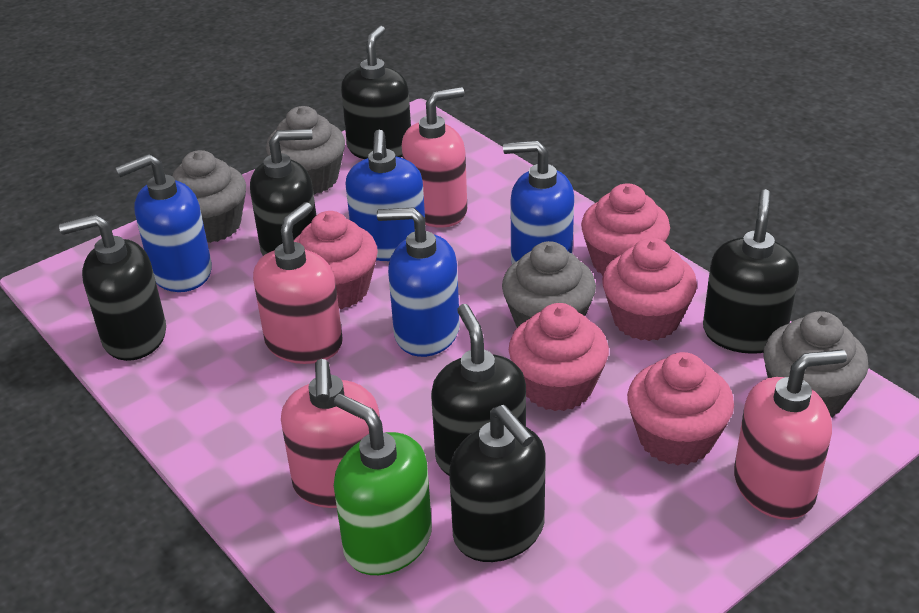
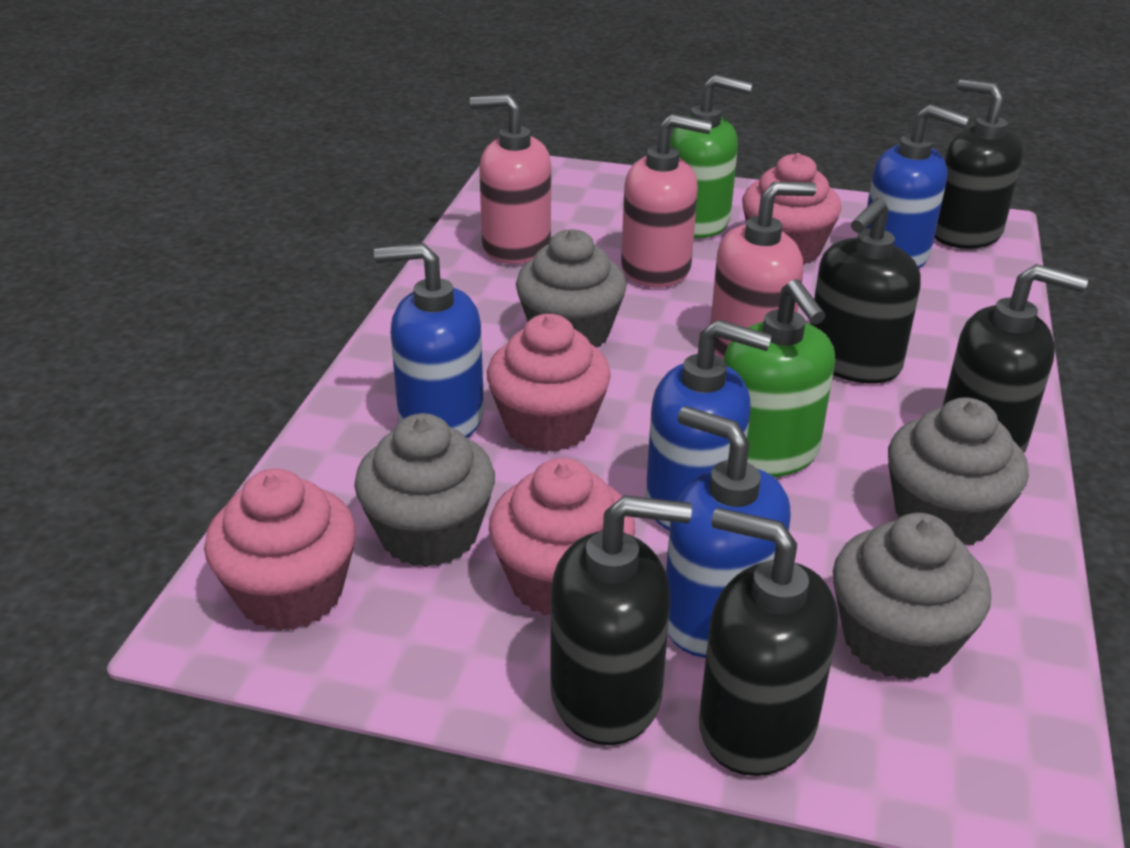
black soap dispenser: [59,214,166,361] [250,129,316,256] [341,26,411,159] [431,304,526,475] [449,405,546,562] [703,189,799,354] = 6 -> [550,495,692,745] [699,508,838,776] [810,198,921,383] [934,79,1023,249] [942,264,1088,453] = 5
green soap dispenser: [334,394,432,575] = 1 -> [670,75,752,238] [723,279,835,477] = 2
pink cupcake: [294,211,378,309] [509,303,609,411] [581,183,670,276] [602,238,697,341] [627,352,734,465] = 5 -> [204,468,356,631] [487,314,611,452] [489,458,635,616] [742,153,842,265] = 4
pink soap dispenser: [253,202,343,364] [281,359,380,508] [402,87,467,228] [734,349,847,520] = 4 -> [470,94,551,264] [621,114,712,288] [710,182,817,359] = 3

